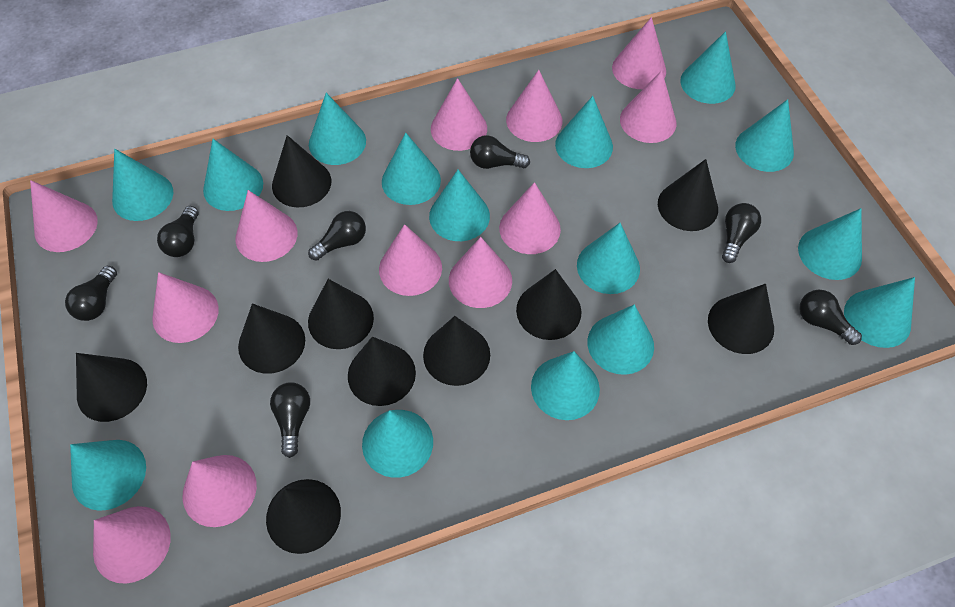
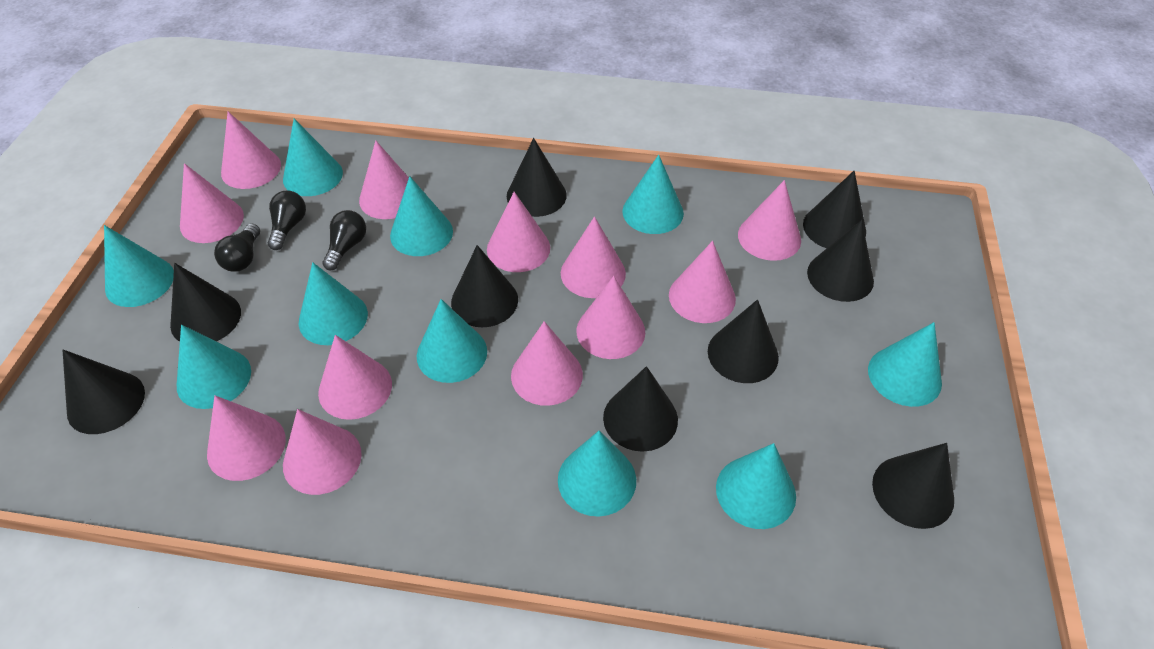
black cone: [76,353,147,422] [238,303,305,374] [266,479,341,554] [272,135,331,207] [308,279,374,349] [348,337,416,406] [423,316,490,386] [516,269,582,340] [658,159,718,231] [708,284,774,354] = 10 -> [62,350,145,434] [170,263,241,342] [451,245,518,327] [507,138,567,217] [603,366,678,452] [708,299,779,383] [803,170,866,248] [807,220,874,302] [872,443,954,529] = 9
black light bulb: [65,266,117,321] [157,206,198,257] [270,382,310,458] [308,211,366,261] [470,135,530,169] [722,203,761,263] [799,290,862,345] = 7 -> [214,224,260,272] [268,190,306,250] [322,210,366,270] = 3
turquoise cone: [70,440,146,511] [112,149,173,221] [203,139,263,211] [309,93,366,165] [362,410,433,478] [382,133,441,205] [429,170,490,241] [531,351,600,420] [555,96,613,168] [577,223,640,294] [588,304,654,375] [680,31,736,104] [735,99,794,172] [798,208,862,280] [844,277,915,348] = 15 -> [104,225,174,307] [177,324,251,409] [283,119,343,196] [299,262,368,345] [390,176,453,256] [417,299,487,383] [558,431,636,516] [622,155,684,234] [716,443,796,529] [868,322,942,407] = 10

